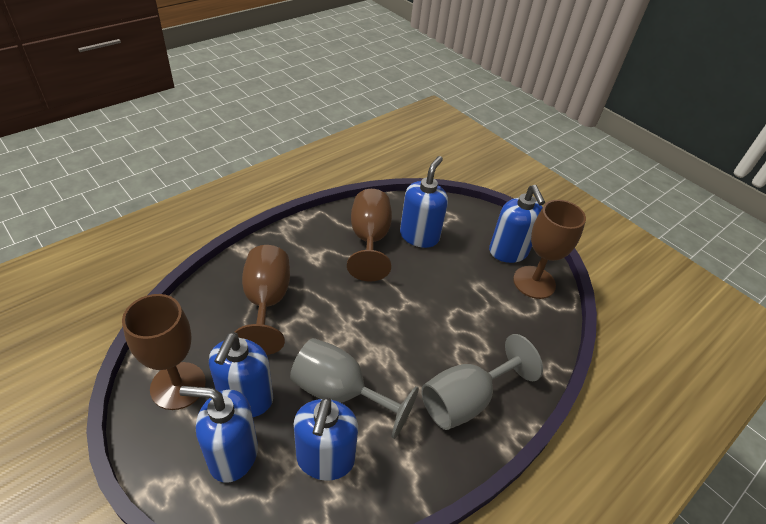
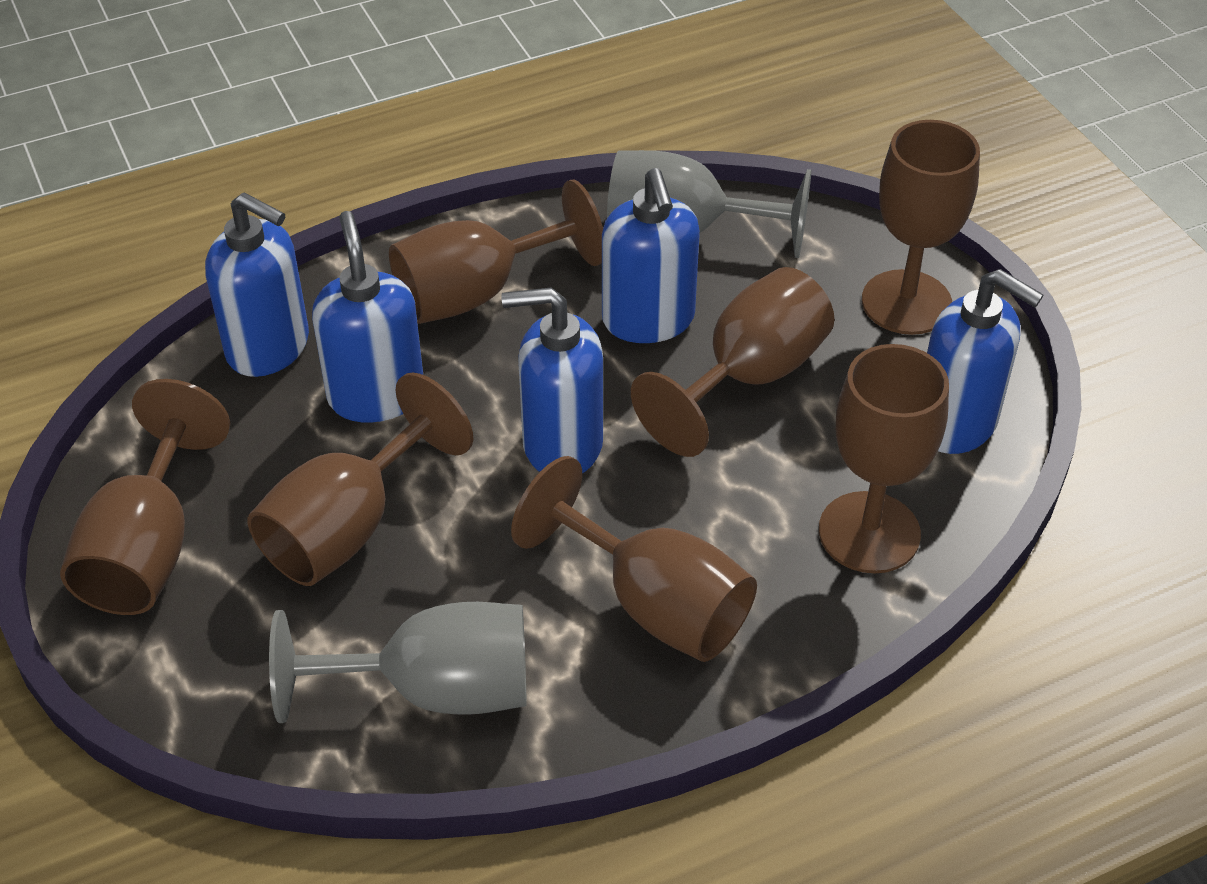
brown goblet: [122,294,206,410] [235,245,290,355] [347,189,392,282] [513,200,586,299] = 4 -> [60,379,230,615] [247,372,473,586] [389,180,603,324] [511,456,757,662] [631,267,835,457] [819,344,949,573] [862,120,980,335] = 7

